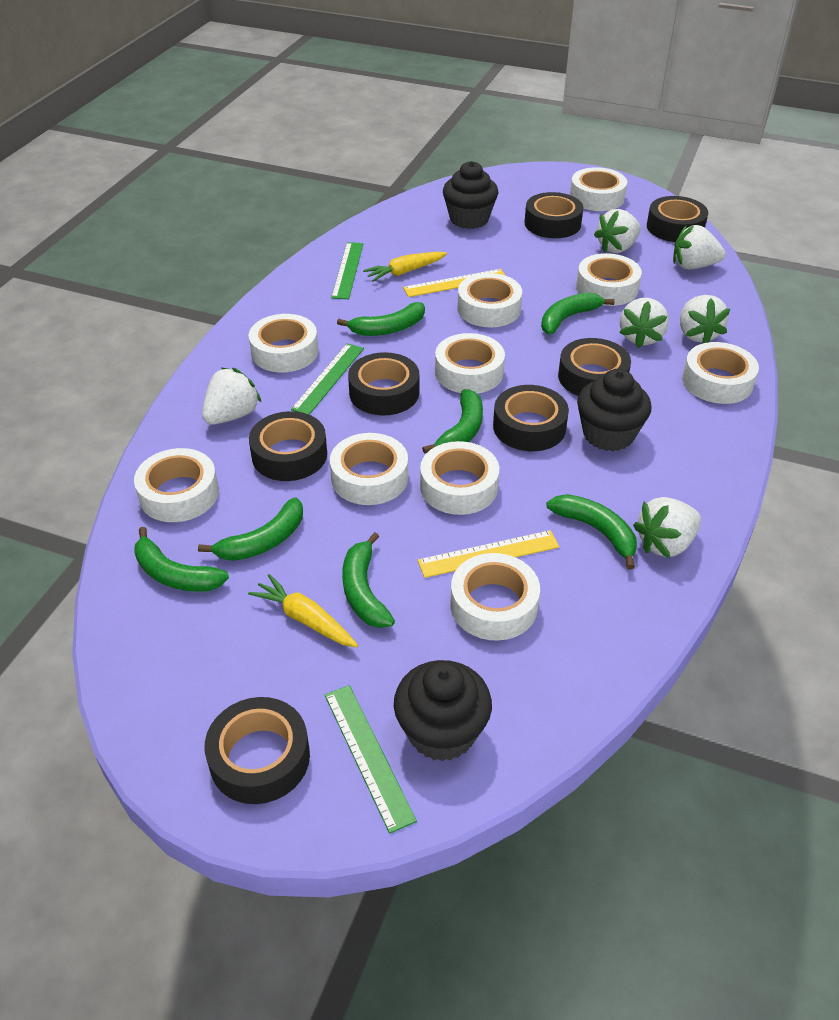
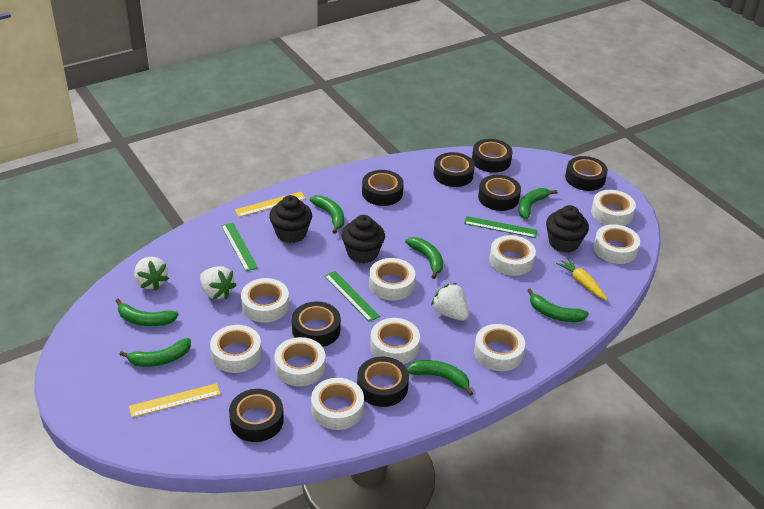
black tape: [205,697,310,804] [249,411,327,481] [348,352,419,415] [493,385,569,451] [524,192,583,238] [558,338,631,396] [647,196,708,242] = 7 -> [229,389,284,442] [292,301,341,347] [357,357,409,407] [362,170,404,206] [434,152,475,187] [472,139,513,173] [478,175,521,211] [565,156,608,191] = 8
white strawberry: [202,368,262,425] [594,209,641,253] [619,298,669,348] [633,497,701,558] [673,225,725,269] [680,295,730,343] = 6 -> [134,257,169,291] [200,266,236,299] [431,283,469,321] = 3
yellow carrot: [248,574,358,647] [363,252,447,282] = 2 -> [556,258,607,300] = 1

